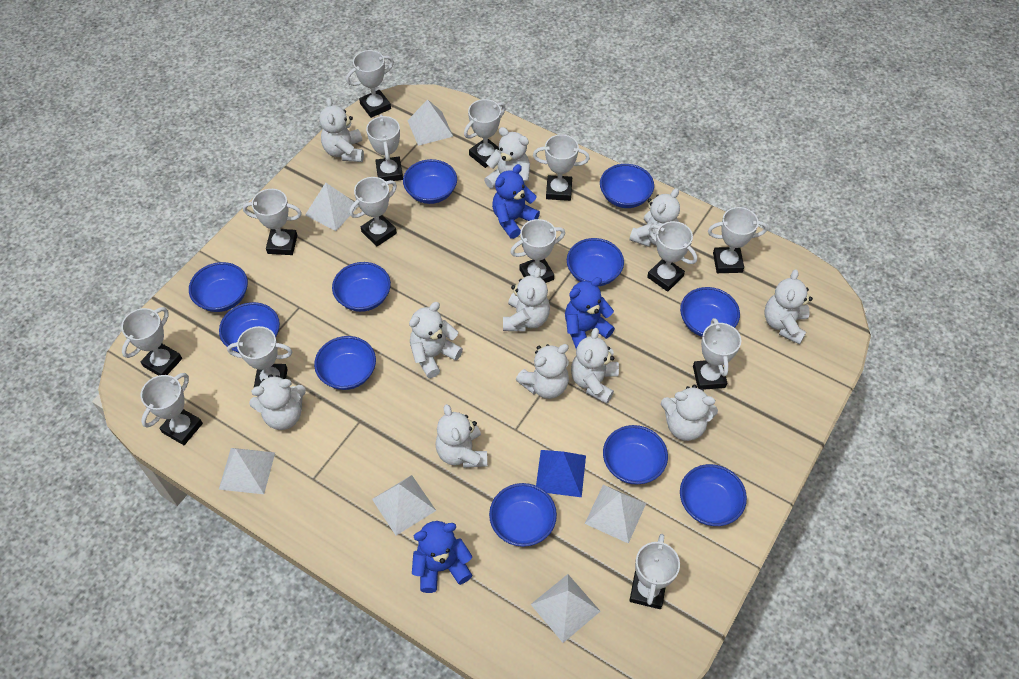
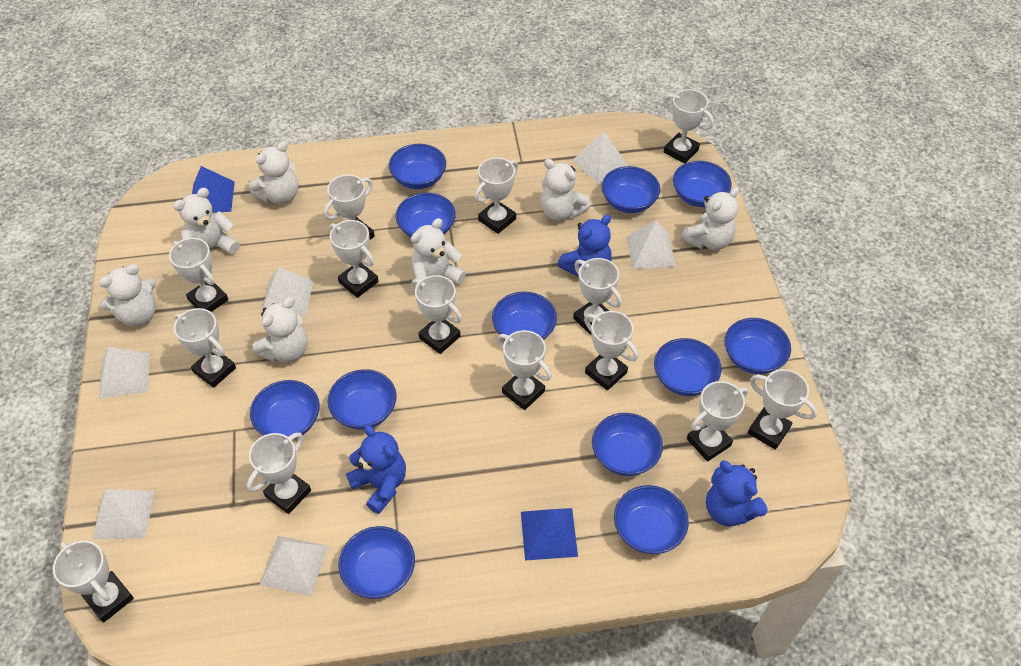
blue bowl: [189,262,248,312] [219,302,280,353] [314,336,376,390] [332,262,391,312] [403,159,457,204] [489,483,557,547] [567,238,624,286] [600,164,654,208] [603,425,668,485] [680,287,740,337] [680,464,747,526] = 11 -> [250,380,320,439] [328,369,397,430] [338,526,415,599] [389,144,446,189] [396,193,456,237] [492,292,557,340] [592,413,663,476] [601,166,660,213] [614,485,689,554] [654,338,721,396] [673,161,732,207] [724,318,791,374] = 12
blue pyramid: [536,450,586,497] = 1 -> [192,166,235,213] [521,508,578,561] = 2
white teddy bear: [249,374,306,430] [319,97,364,162] [409,302,463,378] [435,404,487,468] [484,127,530,189] [503,268,550,331] [516,344,569,399] [571,328,619,404] [629,188,680,247] [661,385,718,441] [764,269,813,345] = 11 -> [99,264,156,326] [173,188,240,254] [249,141,298,204] [253,297,308,363] [411,218,466,285] [540,159,590,221] [681,187,739,250] = 7

